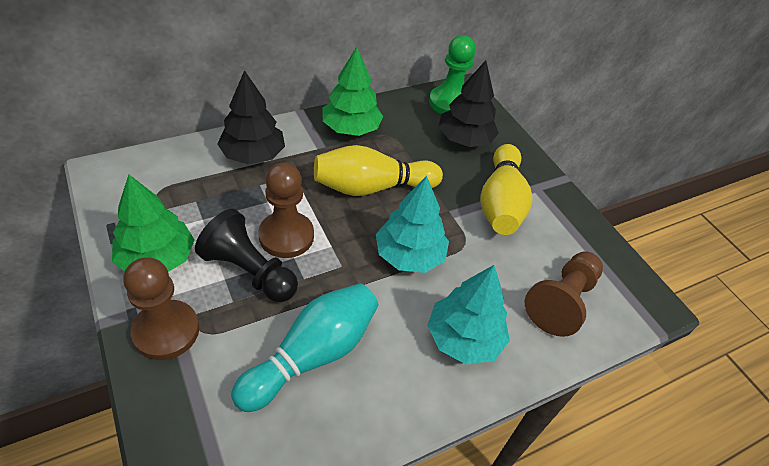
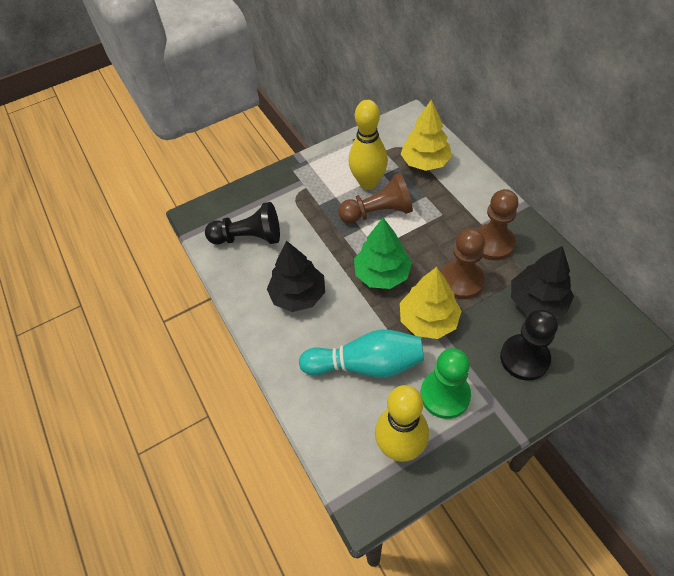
black pawn: [195,209,298,302] = 1 -> [205,202,280,244] [500,309,558,381] = 2
green tree: [112,175,194,272] [323,47,383,136] = 2 -> [354,218,412,289] = 1
turquoise tree: [376,176,449,273] [427,265,510,365] = 2 -> none = 0
yellow tree: none = 0 -> [400,267,462,339] [401,99,452,171] = 2

